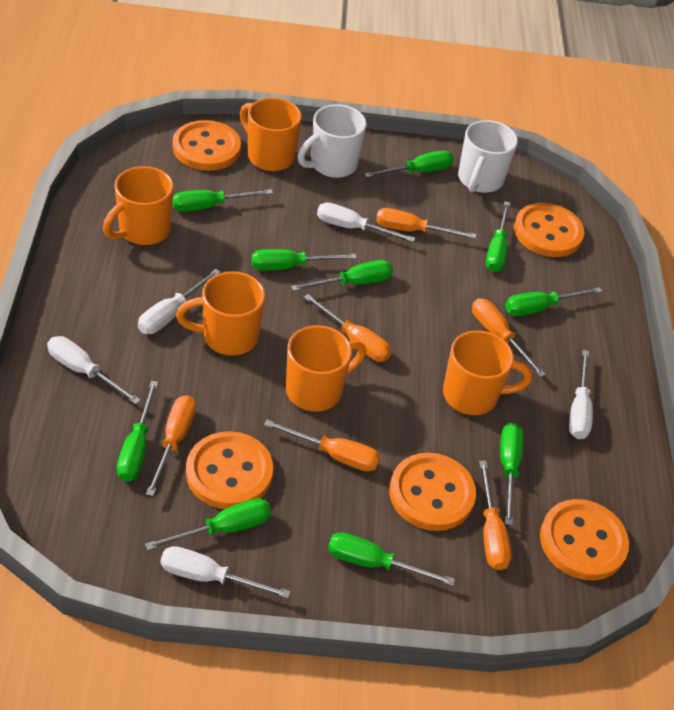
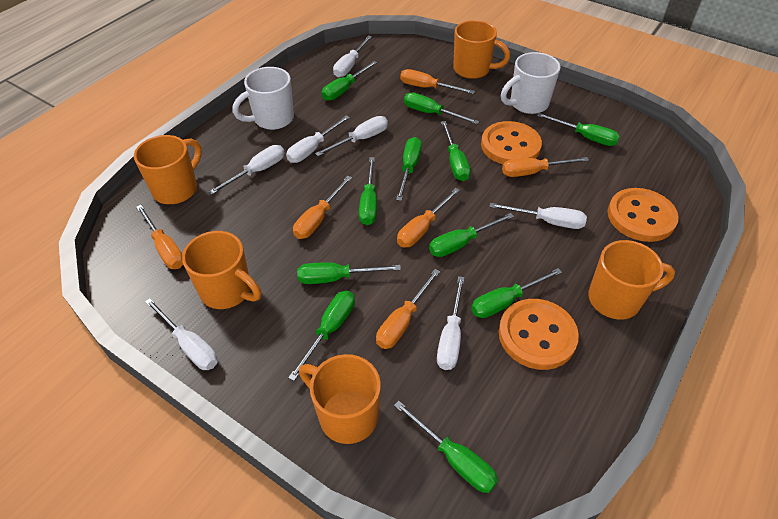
green screwdriver: [117,381,158,482] [145,498,271,551] [172,189,273,212] [252,249,357,270] [291,260,393,291] [328,532,455,586] [364,150,454,178] [486,201,510,272] [500,423,524,526] [505,287,602,316] = 10 -> [288,291,355,381] [297,262,401,284] [322,61,377,101] [359,157,377,225] [394,401,498,493] [396,137,422,201] [404,93,479,124] [429,213,514,257] [441,121,471,181] [471,268,562,318] [537,113,620,146] = 11
orange button: [173,120,241,171] [186,431,273,509] [389,453,476,531] [514,203,584,257] [540,499,629,581] = 5 -> [481,121,542,164] [499,299,579,370] [608,188,679,242] = 3
white screwdriver: [47,336,141,404] [138,269,220,334] [161,546,291,598] [317,202,415,242] [569,350,593,439] = 5 -> [145,298,218,370] [209,145,285,195] [286,115,350,163] [315,116,388,156] [333,35,372,78] [437,276,465,370] [490,203,587,229] = 7

